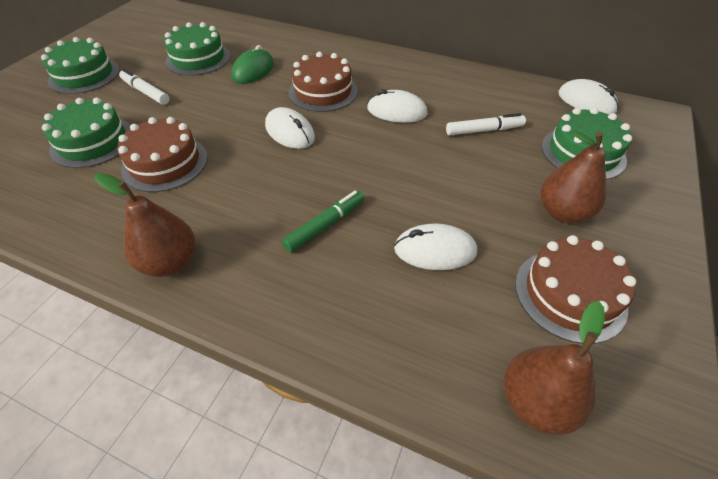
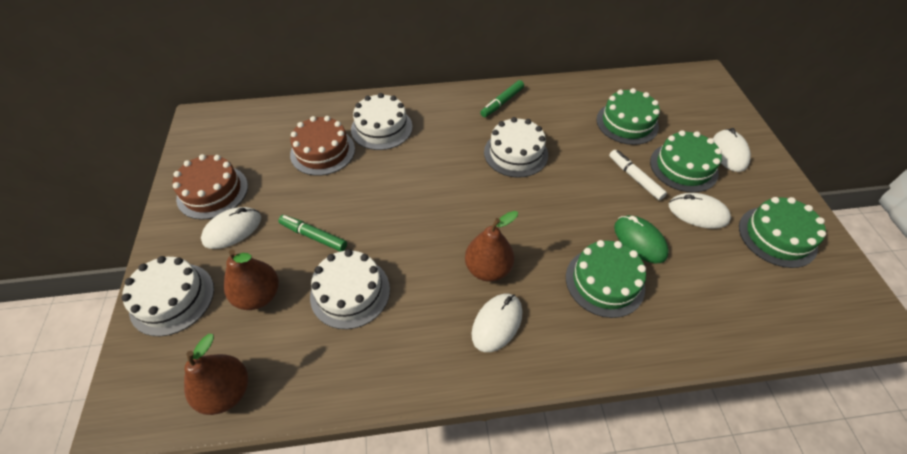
brown cake: [117,117,207,192] [288,52,358,112] [515,235,636,344] = 3 -> [172,154,248,220] [290,116,355,176] = 2
green marker: [282,190,365,252] = 1 -> [278,215,347,252] [480,80,524,117] = 2
white cake: none = 0 -> [122,256,214,336] [310,249,390,329] [351,93,413,150] [484,117,548,178] = 4
white marker: [119,69,169,105] [446,113,526,135] = 2 -> [609,150,667,200] = 1

